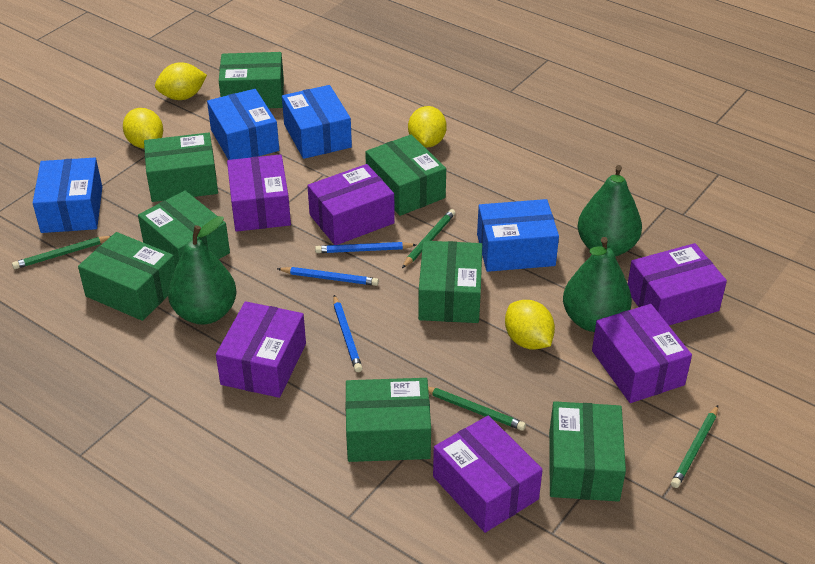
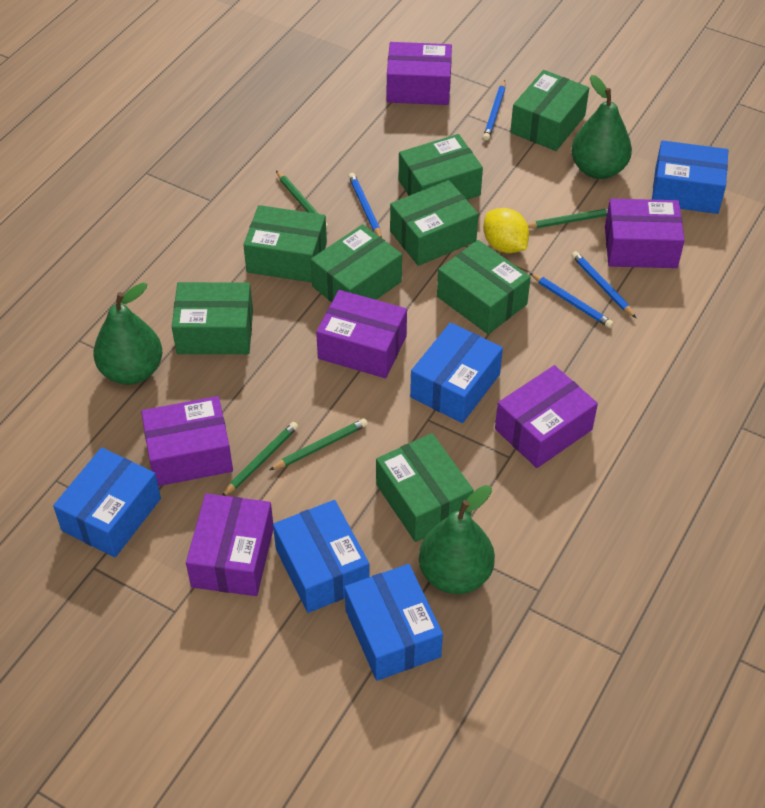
blue box: [33,158,102,233] [207,89,279,160] [282,85,352,159] [477,199,559,272] = 4 -> [53,448,161,557] [273,500,370,613] [344,564,443,681] [410,323,503,423] [652,140,728,214] = 5
blue pencil: [277,267,379,286] [315,242,416,253] [333,295,363,372] = 3 -> [348,173,382,238] [483,80,505,141] [530,273,613,328] [572,251,636,318] = 4
yellow lemon: [123,108,163,148] [155,62,207,100] [408,106,447,148] [505,300,555,350] = 4 -> [483,208,529,253] = 1

